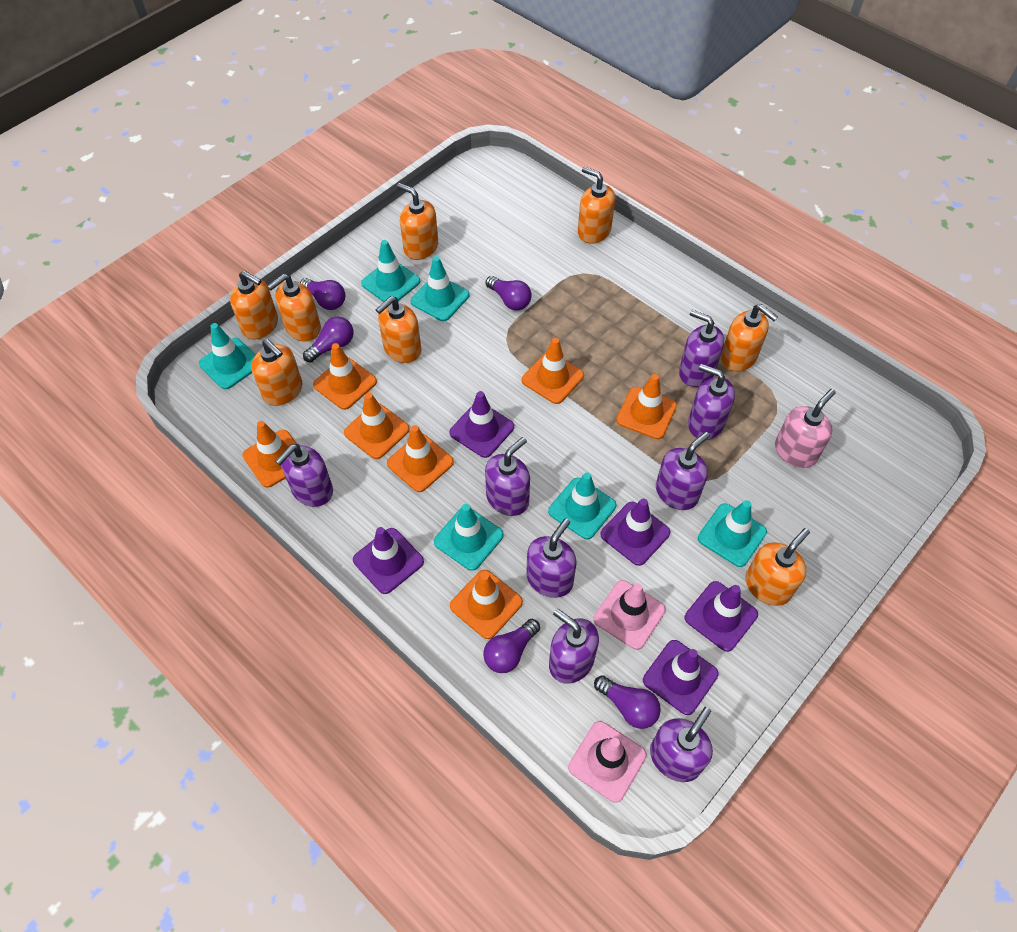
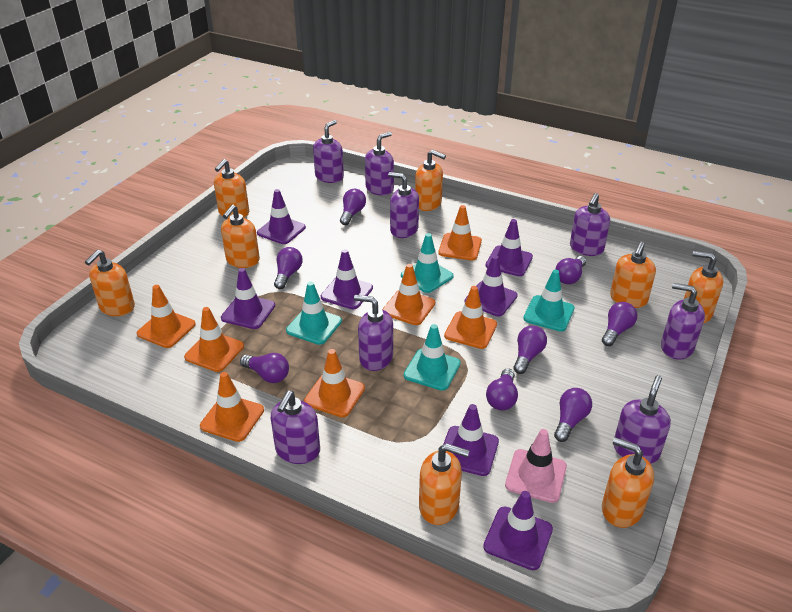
pink soap dispenser: [775,389,836,468] = 1 -> none = 0
pink traffic cone: [568,721,647,803] [593,580,666,650] = 2 -> [505,429,567,503] = 1
purple light bulb: [300,278,346,310] [303,317,354,362] [483,619,540,673] [486,276,532,310] [594,675,661,729] = 5 -> [240,353,289,383] [274,247,303,289] [340,189,366,225] [486,368,518,410] [513,326,547,374] [554,388,592,442] [555,256,586,284] [602,302,637,346] = 8
purple traffic cone: [353,527,424,594] [449,391,514,458] [600,499,670,566] [643,640,719,715] [685,581,758,652] = 5 -> [221,268,275,329] [257,189,306,244] [321,249,373,309] [443,404,499,476] [465,255,518,316] [483,491,553,570] [486,219,533,276] = 7
turquoise traffic cone: [199,323,256,389] [361,240,420,302] [410,256,470,321] [434,504,504,571] [548,472,616,539] [698,500,767,567] = 6 -> [286,282,342,345] [401,233,454,293] [404,324,461,391] [523,270,574,331] = 4

